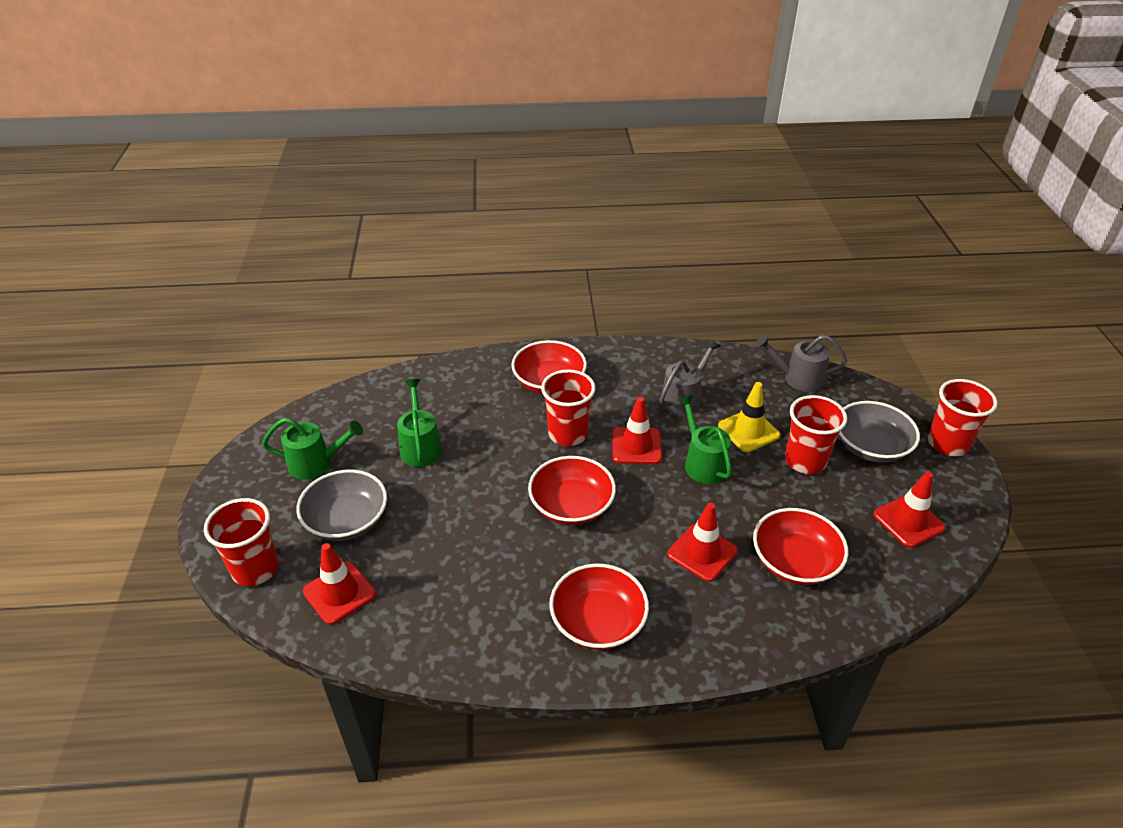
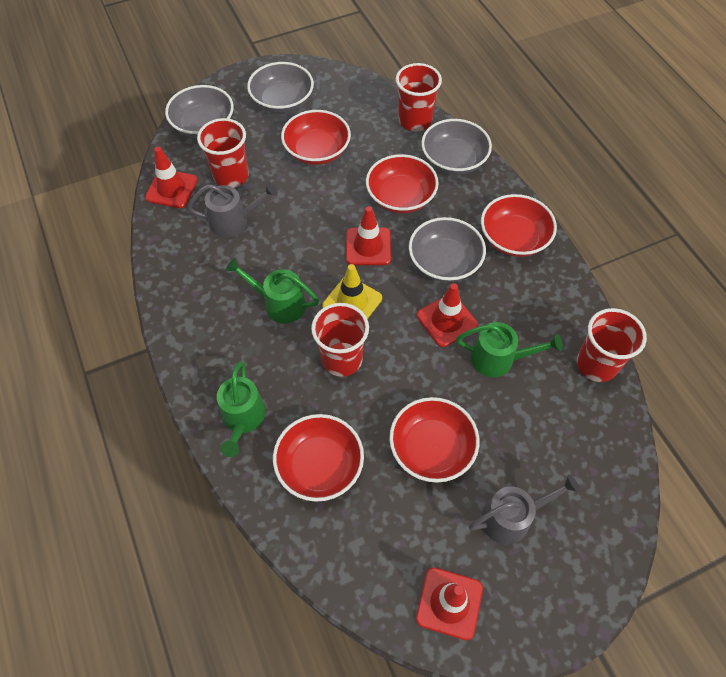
grey bowl: [296,470,387,541] [839,401,920,463] = 2 -> [165,85,234,138] [247,62,314,113] [409,217,486,282] [421,119,492,175] = 4
red bowl: [512,340,587,394] [528,456,616,525] [549,563,649,650] [753,508,848,585] = 4 -> [273,414,364,502] [281,110,351,165] [366,154,439,213] [389,397,479,483] [481,194,557,257] = 5

